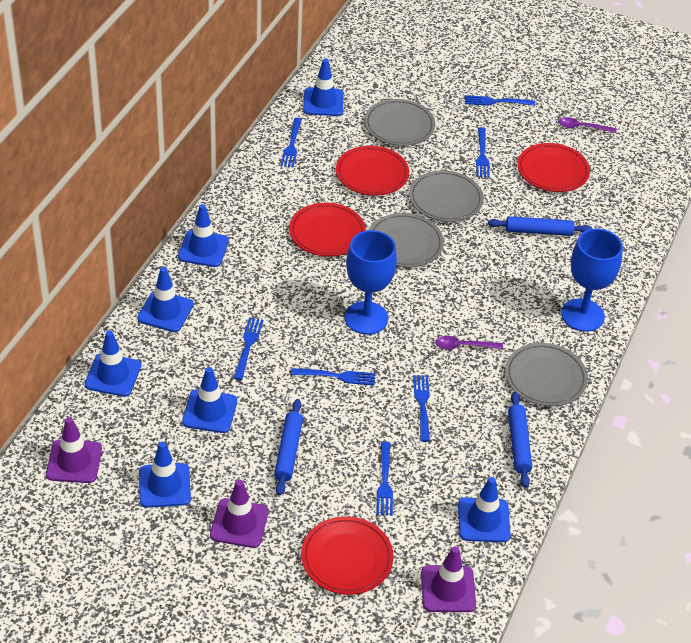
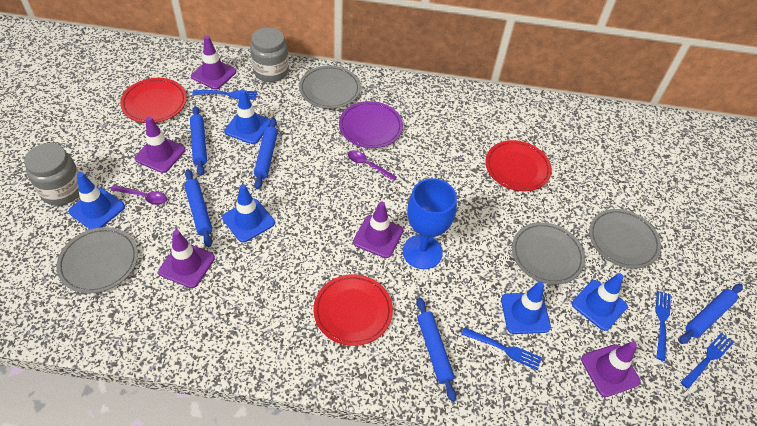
blue fork: [234,317,263,380] [280,118,302,168] [291,368,375,385] [376,442,393,516] [413,375,430,442] [465,95,535,106] [476,127,490,178] = 7 -> [192,90,257,100] [462,327,542,370] [655,291,671,361] [681,333,734,389] = 4
blue goblet: [345,230,397,335] [561,228,623,332] = 2 -> [403,178,457,269] = 1
blue rolling pin: [274,399,303,496] [488,216,592,236] [508,392,532,488] = 3 -> [184,169,212,247] [190,106,207,176] [254,118,278,189] [416,297,456,402] [679,284,743,344] = 5
blue traffic cone: [85,330,141,397] [137,267,194,332] [139,441,191,508] [178,204,229,267] [182,367,237,433] [303,59,344,116] [458,477,511,542] = 7 -> [69,172,125,229] [222,184,275,243] [224,89,270,144] [501,282,551,334] [572,273,628,331] = 5
grey jar: none = 0 -> [24,143,79,205] [250,27,289,82] = 2
purple plate: none = 0 -> [339,101,403,148] = 1
purple traffic cone: [46,417,102,483] [210,480,269,548] [421,546,476,612] = 3 -> [134,116,186,173] [158,230,215,288] [191,36,236,90] [353,201,403,258] [581,341,640,397] = 5
red plate: [289,203,366,257] [301,516,394,595] [336,146,409,196] [517,143,590,192] = 4 -> [120,78,187,123] [313,274,393,346] [485,140,551,191] = 3

